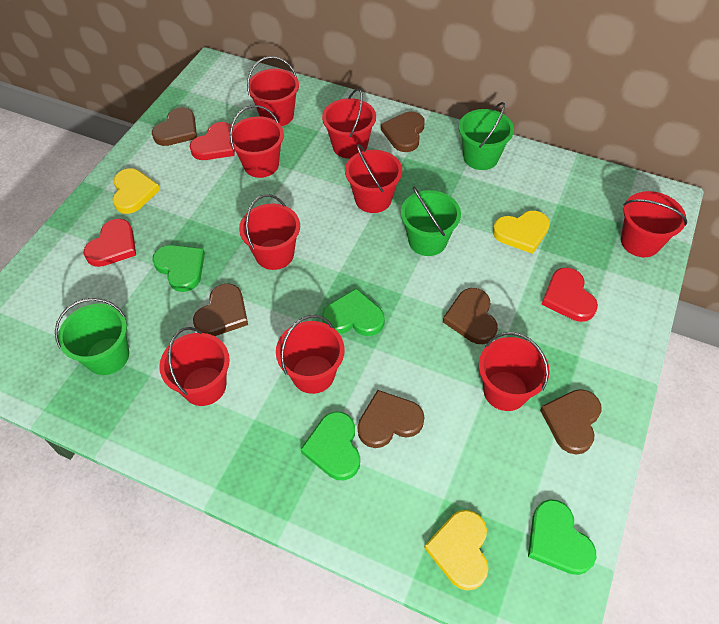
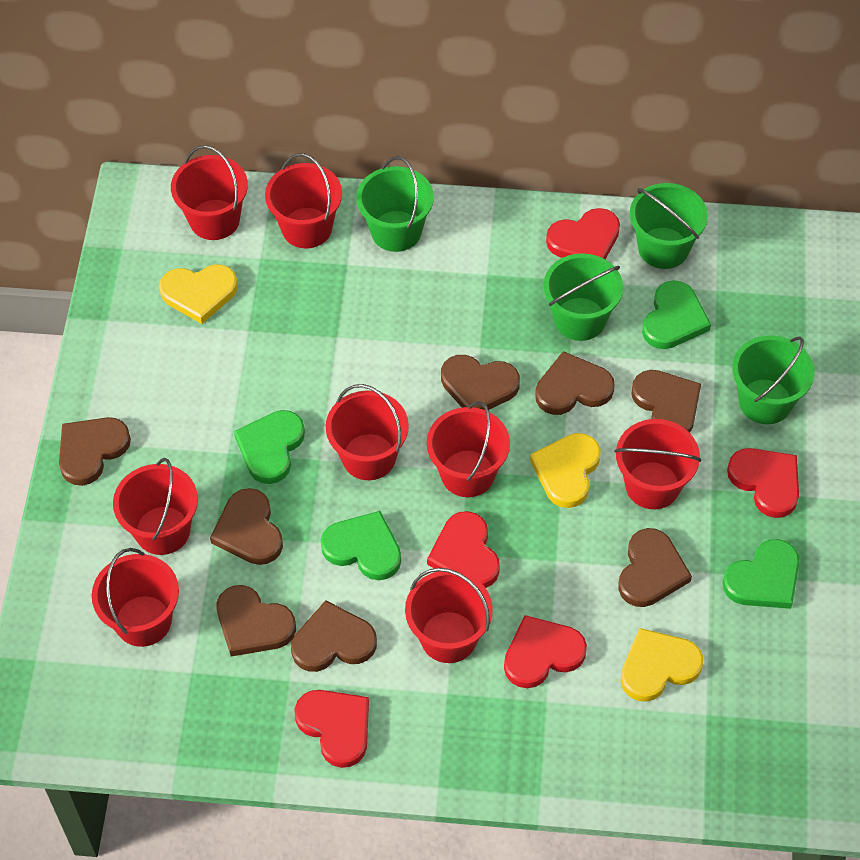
brown heart: [152,107,197,146] [193,283,248,336] [358,390,425,448] [381,112,425,152] [443,288,498,344] [540,389,601,455] = 6 -> [59,417,131,486] [210,488,283,565] [217,585,296,657] [291,600,377,672] [441,355,520,410] [535,351,615,415] [618,528,692,607] [631,370,701,433] = 8
green bucket: [55,298,129,375] [401,187,461,256] [459,102,514,170] = 3 -> [356,156,434,252] [543,253,623,341] [630,183,708,269] [732,335,815,424] = 4
red bucket: [159,327,230,406] [228,105,284,178] [239,194,300,270] [247,56,299,126] [276,315,344,394] [322,88,376,159] [345,144,402,213] [479,332,550,411] [621,191,687,257] = 9 -> [92,548,179,647] [113,458,198,555] [171,145,248,240] [265,153,342,248] [326,384,409,480] [405,568,493,663] [427,401,510,497] [614,419,701,509] = 8
red heart: [84,219,136,267] [190,122,235,160] [541,268,598,322] = 3 -> [294,690,369,768] [427,511,500,588] [504,615,587,688] [546,208,620,259] [727,448,799,518] = 5

